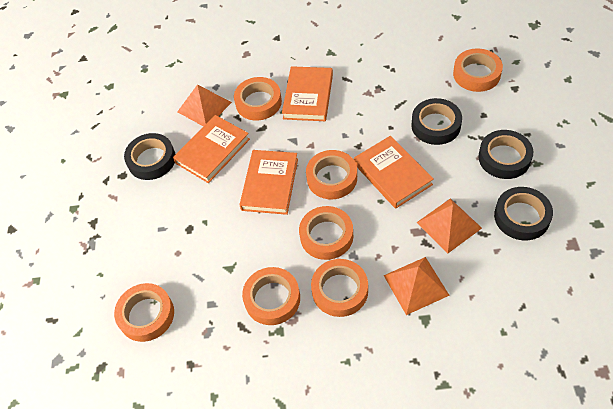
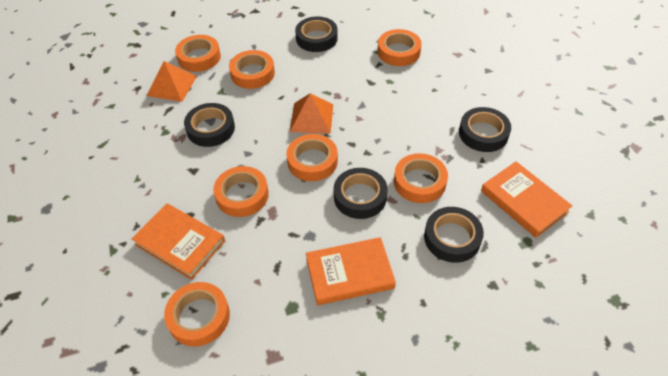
black tape: [124,133,176,180] [411,98,462,145] [478,130,533,179] [494,187,553,240] = 4 -> [184,103,235,147] [295,17,338,52] [334,168,388,219] [424,207,484,263] [459,107,511,152] = 5
orange book: [173,115,250,183] [239,150,298,215] [282,66,333,121] [354,136,433,209] = 4 -> [132,203,225,280] [306,237,396,305] [481,161,572,238] = 3
orange pyramid: [177,85,232,126] [384,257,450,315] [416,199,482,253] = 3 -> [147,61,197,102] [290,93,333,134] = 2

